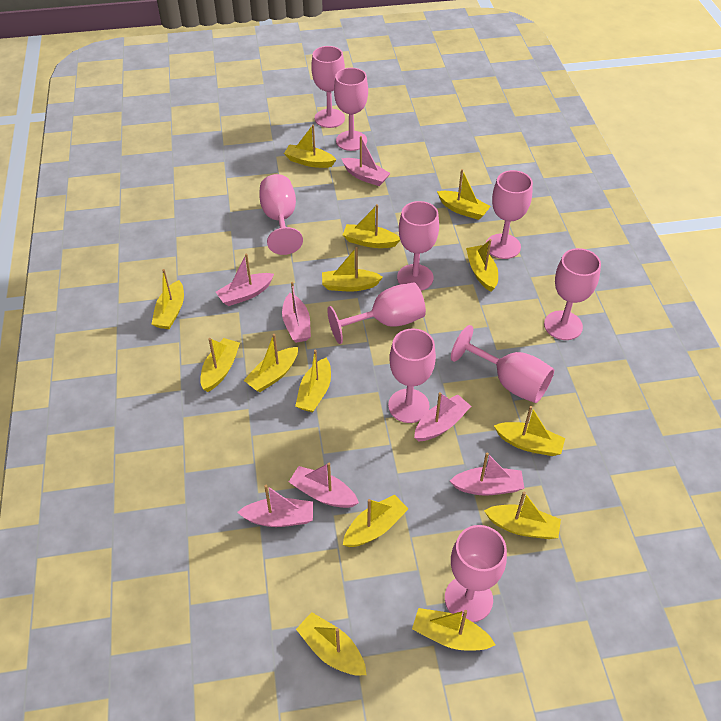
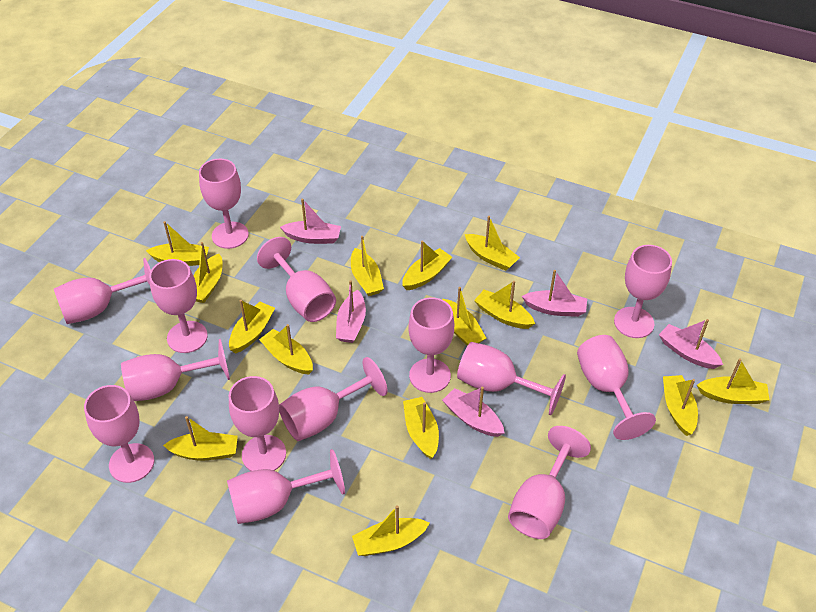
pink boat: [216,253,274,306] [238,485,313,527] [282,282,311,343] [289,463,359,508] [341,136,391,186] [414,392,471,441] [450,453,524,496] = 7 -> [280,199,341,244] [336,280,366,343] [442,387,505,437] [522,270,587,317] [659,319,723,369] = 5
pink goblet: [259,174,303,255] [311,46,345,128] [327,282,426,344] [334,68,368,151] [388,329,436,423] [397,201,439,291] [445,525,507,622] [451,325,554,403] [486,170,533,259] [544,248,601,340] = 10 -> [54,258,151,324] [84,385,154,483] [121,339,230,401] [149,259,208,353] [199,159,249,249] [227,449,345,524] [229,376,286,471] [257,237,336,322] [279,357,387,441] [408,297,454,393] [457,342,566,415] [508,426,591,539] [577,335,656,440] [614,245,672,338] = 14

